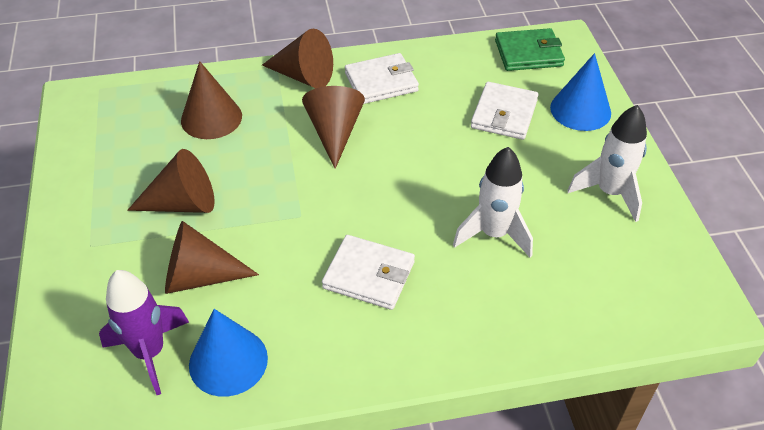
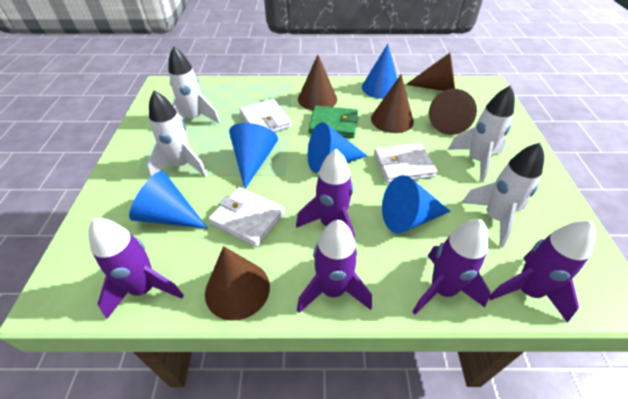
blue cone: [189,309,268,397] [550,53,611,131] = 2 -> [129,171,208,229] [229,123,278,189] [308,122,368,173] [362,44,397,99] [382,175,451,233] = 5
purple rocket: [99,270,189,395] = 1 -> [88,218,184,319] [296,149,355,239] [297,220,372,313] [412,219,490,315] [489,220,596,323] = 5
white rocket: [453,147,533,257] [567,105,647,222] = 2 -> [147,90,207,177] [168,46,221,124] [448,85,515,183] [461,143,544,248] = 4

